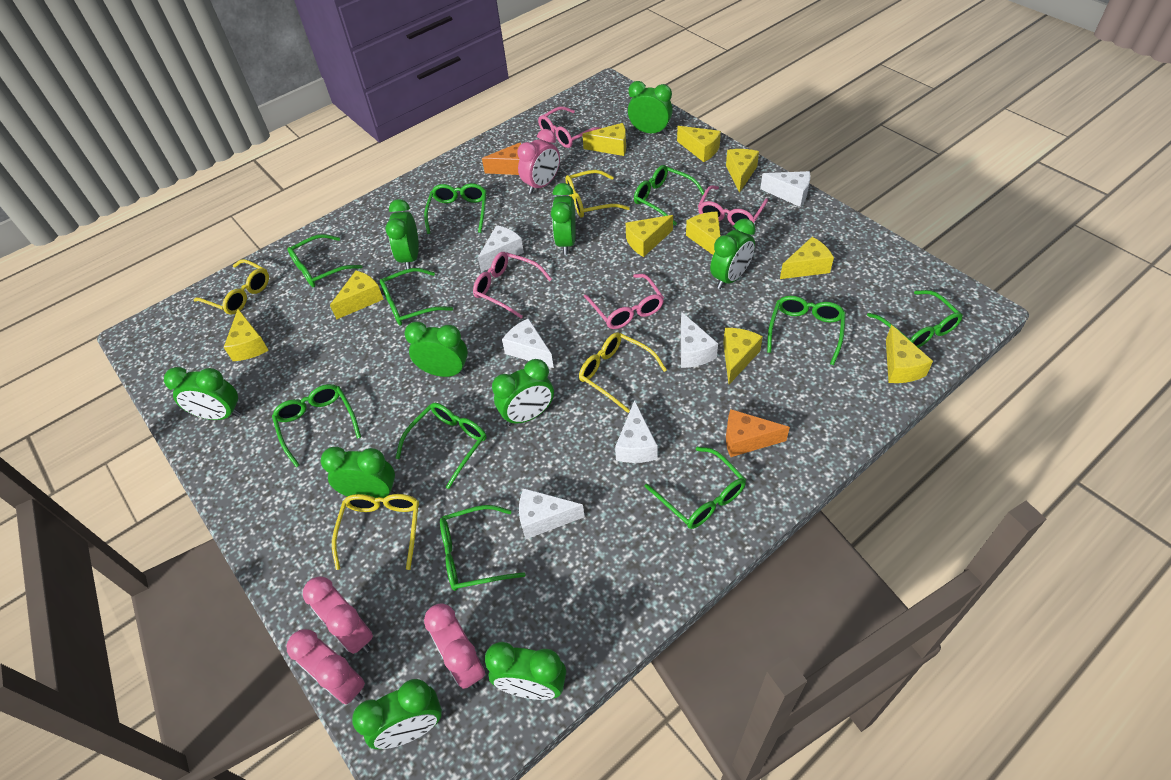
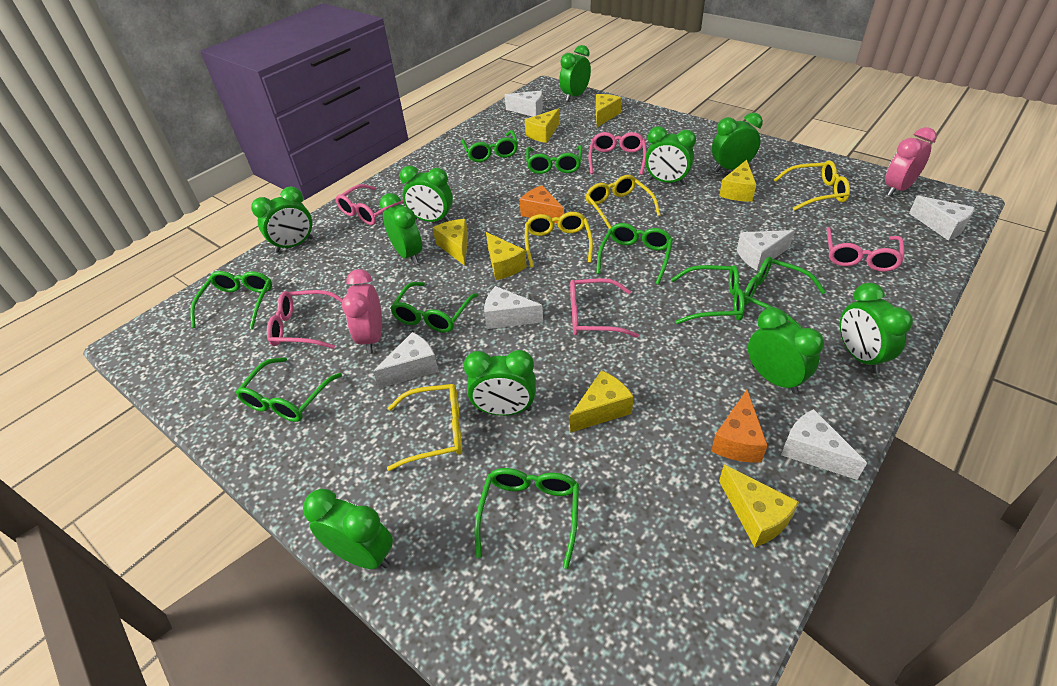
green glasses: [272,384,361,467] [287,234,363,287] [379,268,453,325] [395,403,487,489] [424,183,486,234] [440,505,526,591] [634,165,705,225] [644,447,746,529] [767,296,846,365] [867,290,963,348] = 10 -> [190,271,272,329] [236,357,342,422] [390,282,478,333] [461,130,518,162] [474,468,579,569] [526,145,582,174] [596,223,673,285] [671,265,745,324] [744,257,826,329] = 9
pink clock: [286,629,365,705] [303,577,373,654] [424,603,485,689] [517,129,560,194] = 4 -> [342,269,382,353] [885,127,937,196] = 2
pink glasses: [473,252,552,318] [538,107,601,148] [584,274,664,329] [698,185,768,226] = 4 -> [267,290,343,349] [336,184,404,225] [570,278,639,338] [588,132,647,175] [827,227,904,272] = 5
yellow cheese: [223,309,269,361] [330,271,384,319] [582,123,626,156] [626,215,673,257] [677,126,721,162] [686,211,721,255] [723,328,763,384] [726,149,759,193] [780,237,834,279] [886,325,933,383] = 10 -> [433,219,468,266] [486,232,527,280] [525,108,559,143] [570,370,634,433] [596,94,622,127] [719,160,756,202] [719,465,799,547] = 7

